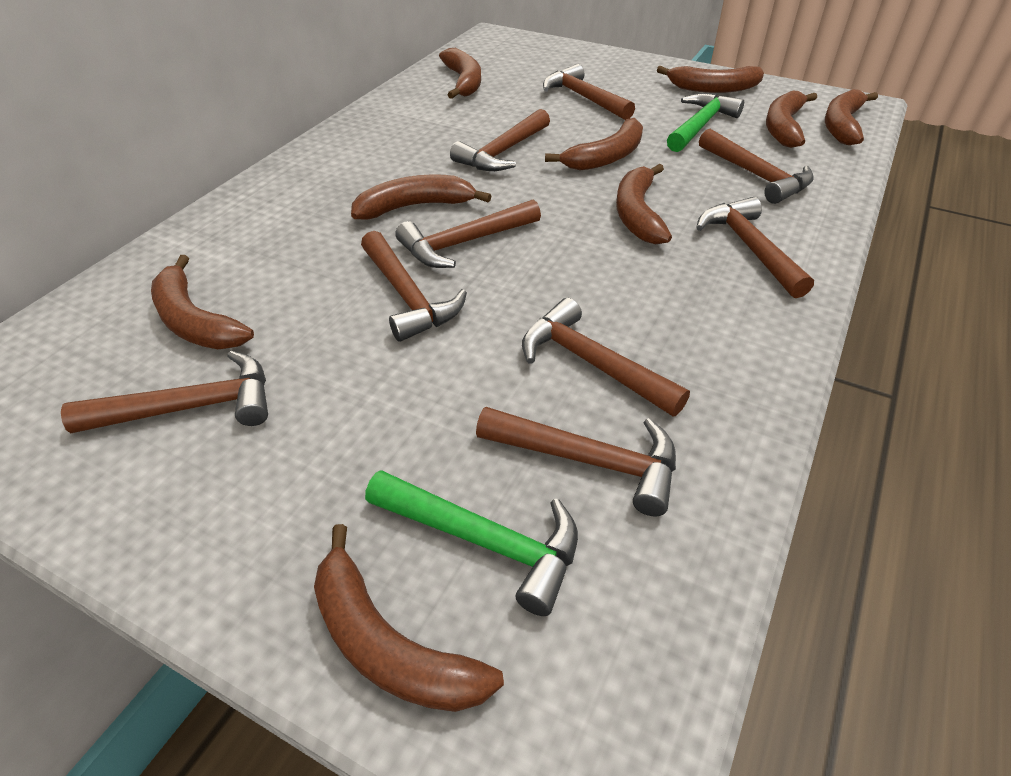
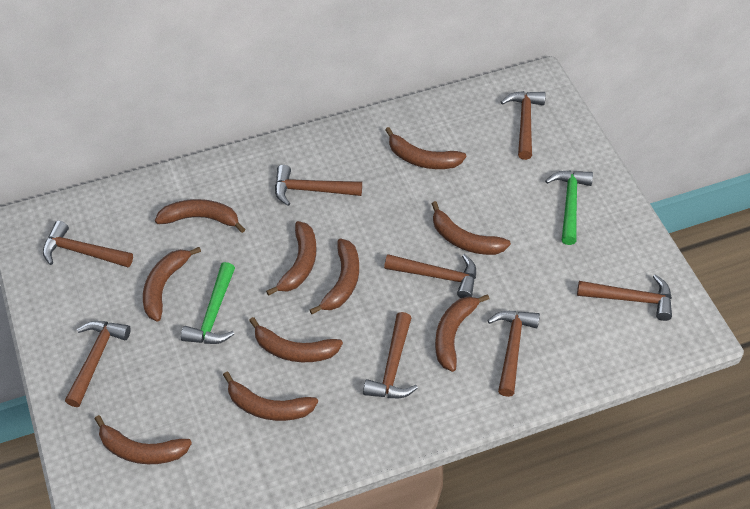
brown banana: [151,255,254,349] [314,524,504,712] [351,174,491,220] [439,48,481,99] [545,118,643,171] [616,164,672,244] [657,66,764,93] [766,90,817,148] [825,89,878,145] = 9 -> [95,415,192,464] [143,247,201,321] [155,199,245,233] [223,372,318,421] [249,317,343,362] [266,221,316,296] [310,239,359,314] [385,127,466,169] [431,201,511,255] [435,294,489,372] = 10
brown hammer: [61,351,268,434] [361,231,467,342] [395,199,541,268] [450,109,550,171] [476,407,676,516] [522,298,690,416] [543,64,635,120] [697,197,814,298] [699,129,814,204] = 9 -> [43,221,133,267] [65,321,131,407] [275,165,362,206] [363,312,418,398] [384,254,476,298] [487,311,540,397] [501,91,546,160] [577,274,672,321] = 8

